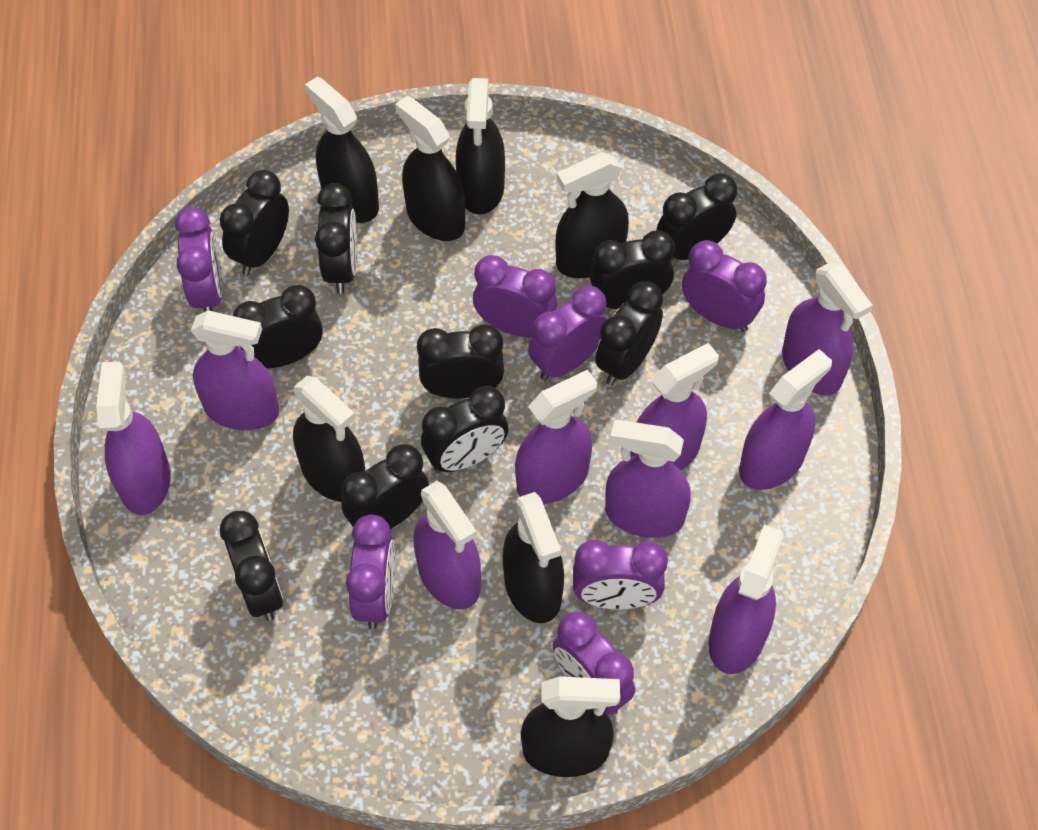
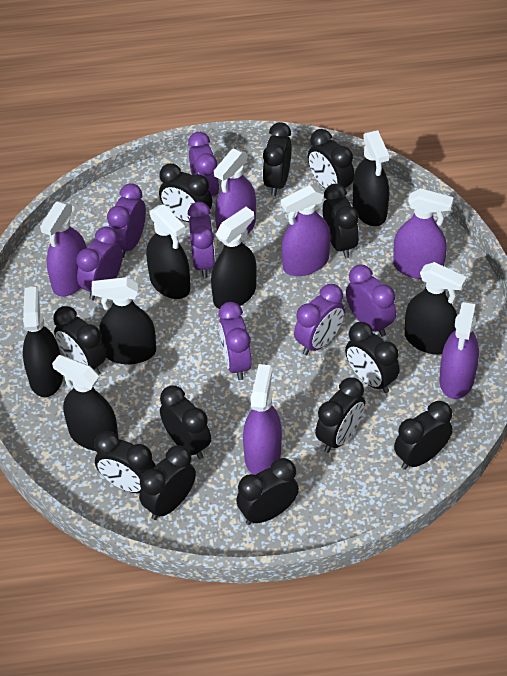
black clock: [220,170,289,275] [220,511,283,621] [233,285,323,368] [315,183,357,294] [341,444,429,529] [417,325,504,399] [421,386,508,473] [590,230,675,309] [595,281,663,385] [657,173,737,261] = 10 -> [53,306,106,375] [94,431,156,493] [139,445,196,520] [159,163,212,222] [160,386,211,459] [236,458,299,525] [263,122,292,196] [308,129,354,189] [315,377,365,453] [323,184,359,258] [345,322,400,393] [394,401,453,470] = 12
purple spray bottle: [96,362,171,515] [191,310,280,430] [414,481,481,609] [515,370,597,504] [605,420,691,538] [630,343,719,470] [709,525,784,674] [739,349,832,490] [782,262,873,396] = 9 -> [40,201,87,297] [214,149,256,234] [243,364,282,475] [281,185,331,276] [393,188,454,279] [439,301,479,399] = 6

